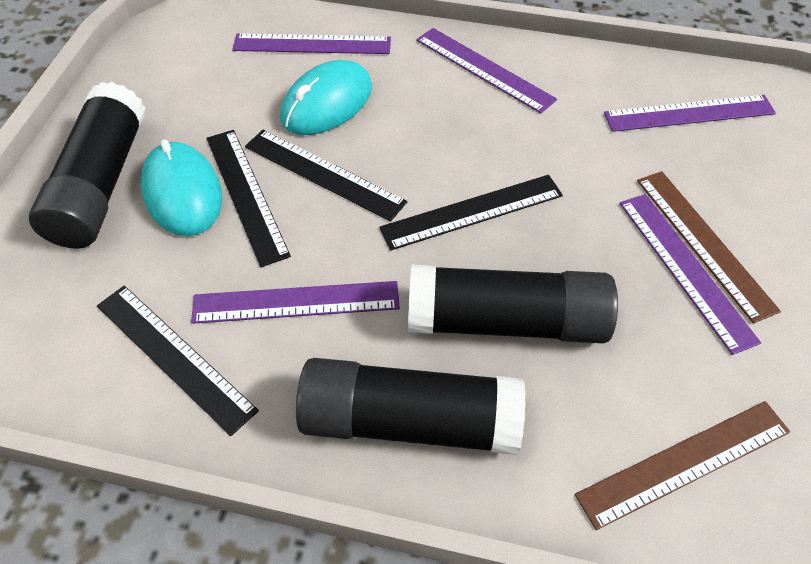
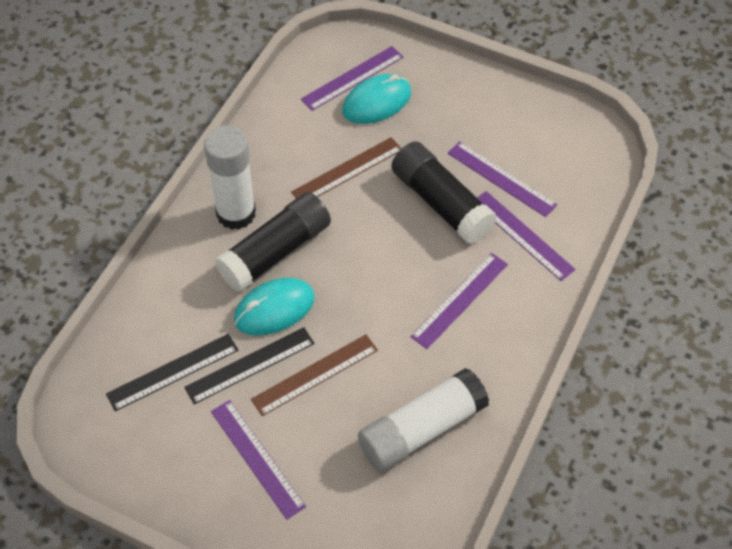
black glue stick: [29,82,145,249] [296,358,526,455] [408,265,618,343] = 3 -> [215,192,331,292] [391,141,497,244] = 2
black ruler: [97,286,259,436] [207,130,291,267] [245,130,407,222] [379,175,563,251] = 4 -> [106,334,238,411] [184,327,314,405] = 2
white glue stick: none = 0 -> [204,125,256,230] [358,368,489,471] = 2

